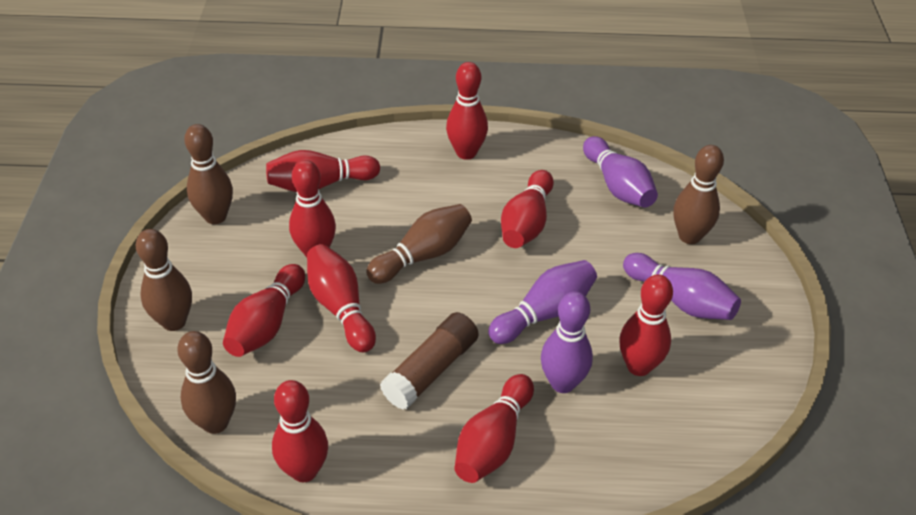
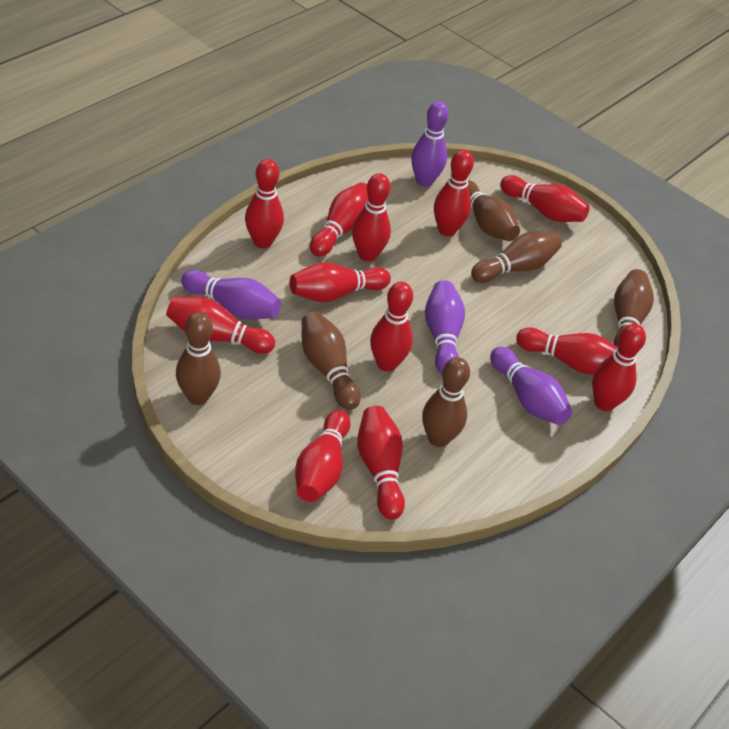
brown bowling pin: [136,229,192,331] [177,331,236,434] [184,124,233,224] [366,204,472,284] [673,145,724,244] = 5 -> [176,312,221,405] [302,311,361,410] [422,357,470,447] [468,180,520,241] [471,231,562,283] [614,269,654,347] = 6
brown glue stick: [380,312,479,410] = 1 -> none = 0
red bowling pin: [223,264,305,357] [266,150,380,192] [272,380,328,482] [289,160,336,257] [307,244,376,352] [446,62,488,160] [454,374,534,483] [501,170,554,248] [619,274,673,376] = 9 -> [166,297,275,354] [245,159,284,249] [290,262,391,302] [295,410,351,502] [310,182,368,257] [352,173,391,262] [357,406,405,519] [370,282,413,372] [434,150,474,236] [500,175,590,222] [516,327,617,375] [592,324,646,411] = 12

